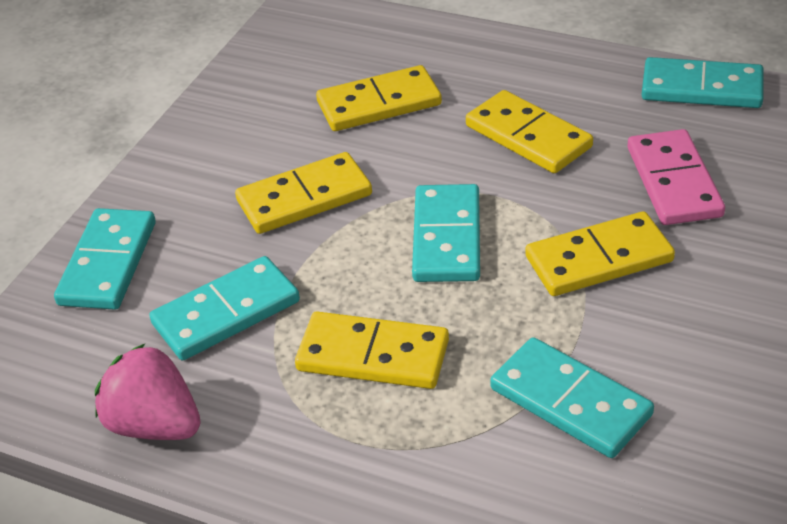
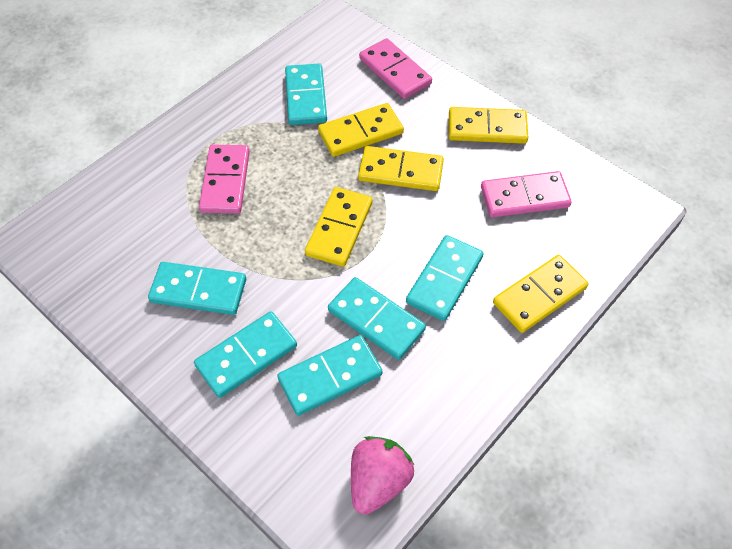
pink domino: [628,129,725,225] = 1 -> [199,144,250,214] [359,38,432,99] [481,171,572,217] = 3
turquoise domino: [54,208,156,310] [149,256,300,360] [412,184,480,282] [490,337,654,458] [642,57,764,108] = 5 -> [148,262,246,315] [194,311,297,398] [277,335,383,416] [285,64,327,125] [328,277,426,360] [406,235,483,321] = 6

